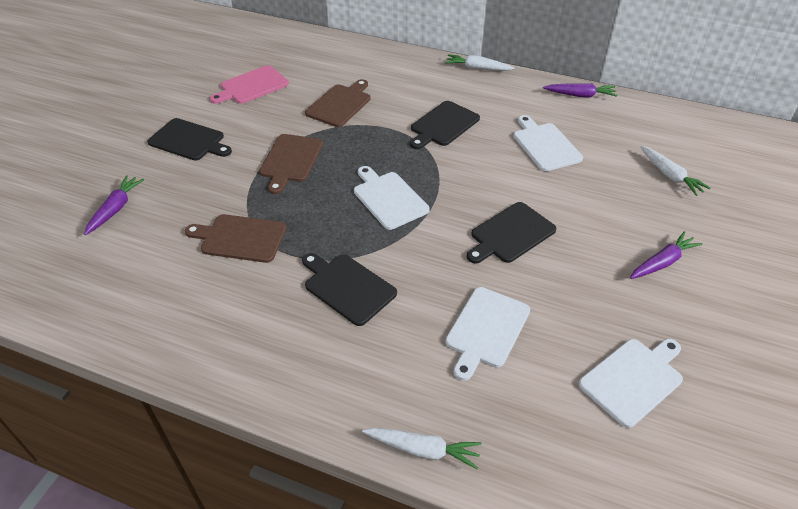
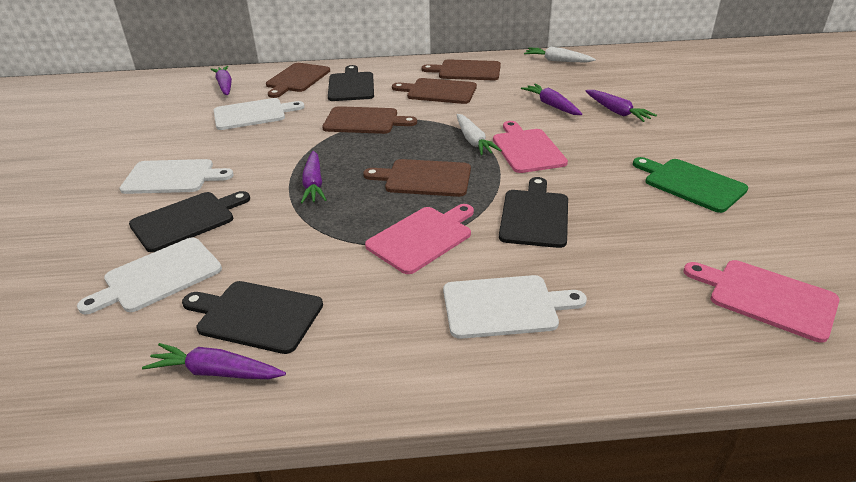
brown cutting board: [185,214,287,263] [259,134,323,194] [305,79,371,127] = 3 -> [266,63,330,98] [322,106,417,134] [363,159,471,197] [392,78,477,104] [421,59,501,80] = 5
green cutting board: none = 0 -> [633,157,748,213] = 1
pink cutting board: [210,65,289,104] = 1 -> [365,204,474,274] [493,121,568,173] [683,260,839,343] = 3
purple carrot: [84,175,144,235] [543,83,617,97] [630,231,702,279] = 3 -> [142,343,286,379] [211,66,232,95] [301,151,326,203] [521,83,582,115] [586,90,657,122] = 5
white carrot: [362,428,482,469] [445,54,514,71] [640,146,710,196] = 3 -> [456,114,502,155] [524,46,596,62] = 2

